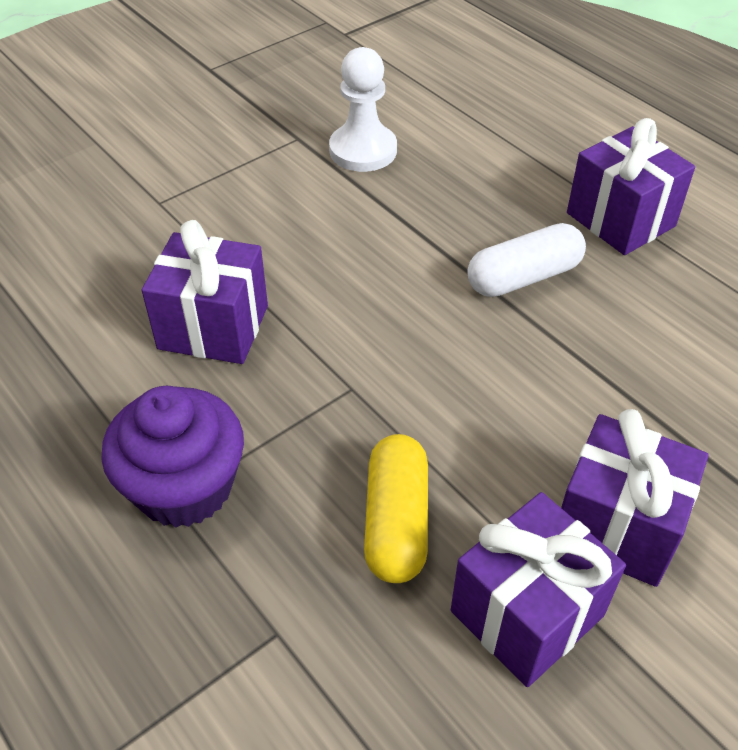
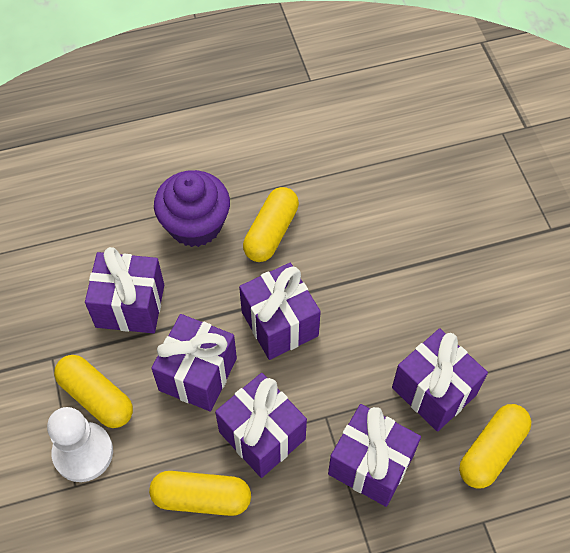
purple gift: [142,220,268,364] [451,492,626,687] [561,409,709,587] [567,118,695,255] = 4 -> [85,247,164,333] [151,314,237,412] [215,373,307,478] [239,263,321,360] [328,404,421,507] [392,328,488,432] = 6
white capsule: [467,223,586,297] = 1 -> none = 0
yellow capsule: [364,434,428,583] = 1 -> [54,355,133,428] [149,471,251,516] [243,187,299,262] [459,404,531,489] = 4

